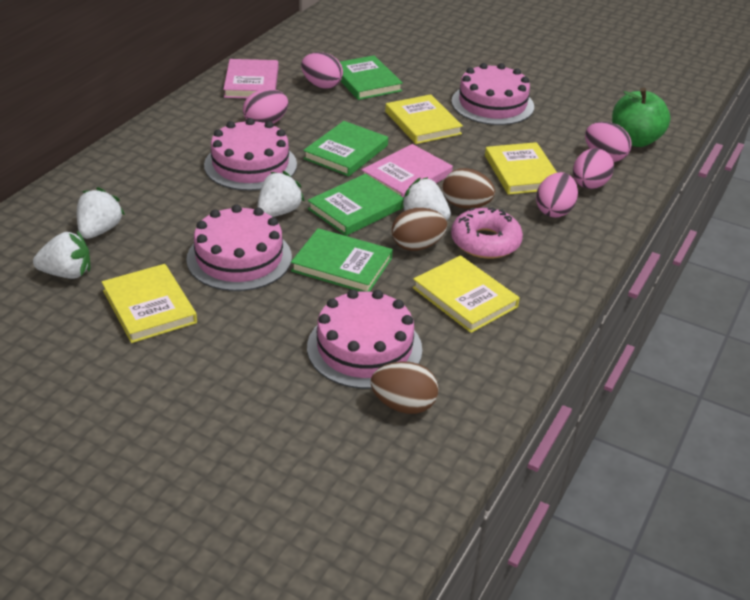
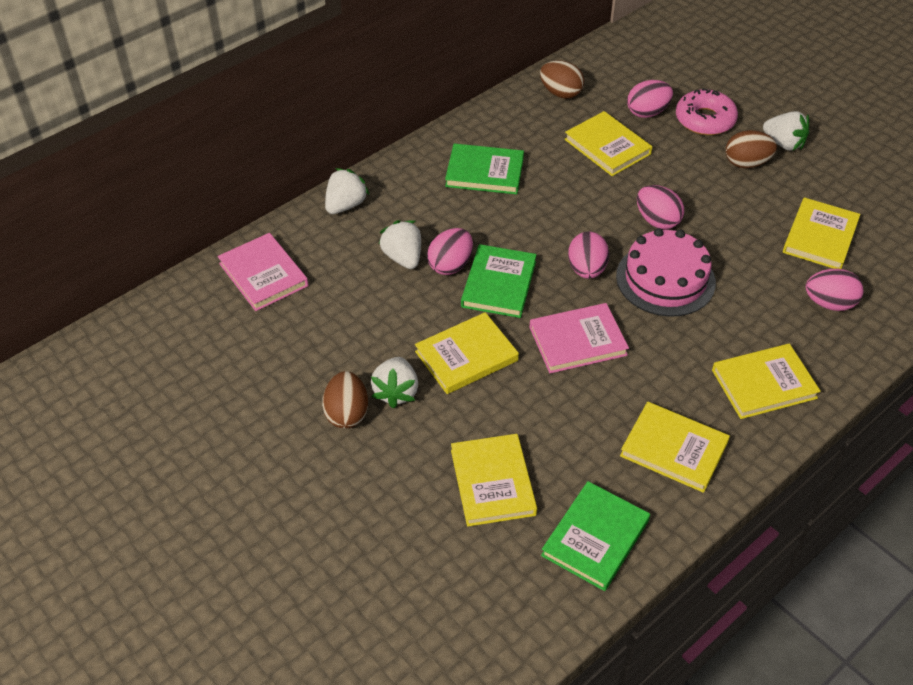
green apple: [612,87,671,147] = 1 -> none = 0
green book: [291,228,393,292] [303,121,388,176] [308,174,403,236] [340,55,403,100] = 4 -> [445,144,524,194] [461,244,537,318] [541,481,650,591] = 3
pink cake: [186,205,292,291] [204,118,297,191] [307,289,422,389] [451,63,534,125] = 4 -> [616,228,716,317] = 1
yellow book: [102,264,197,343] [385,94,463,144] [413,255,520,333] [485,142,557,195] = 4 -> [415,312,519,394] [451,434,537,527] [564,111,652,176] [620,402,730,493] [712,344,821,419] [783,197,860,269] = 6

